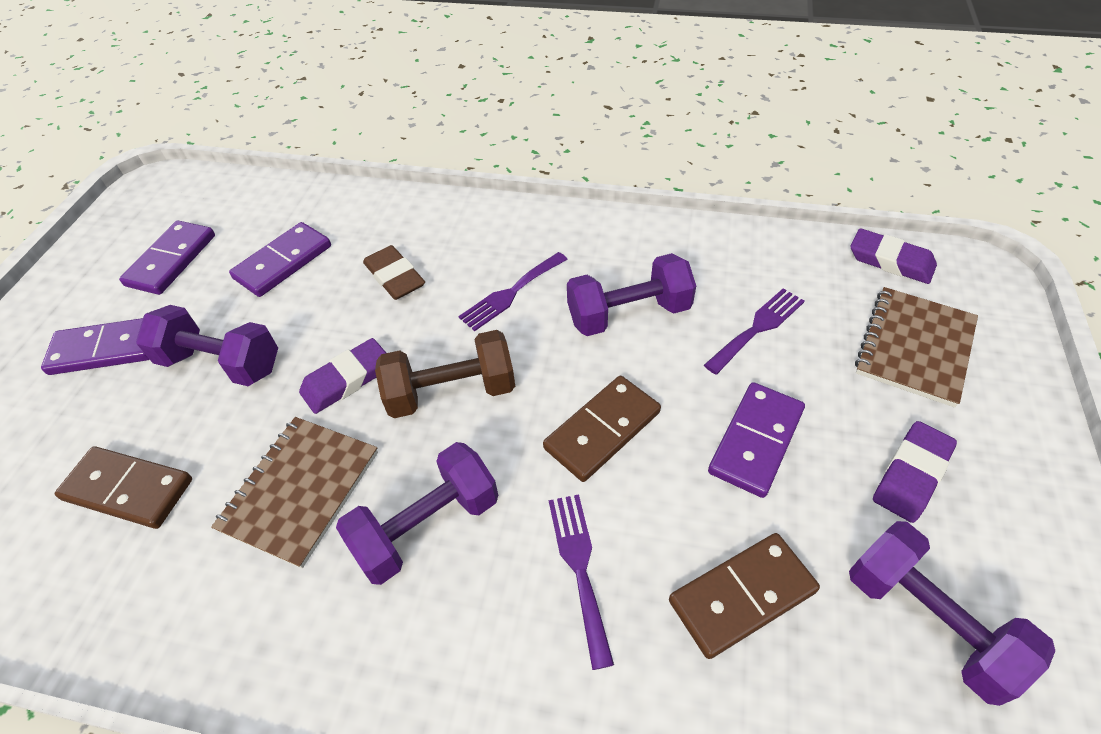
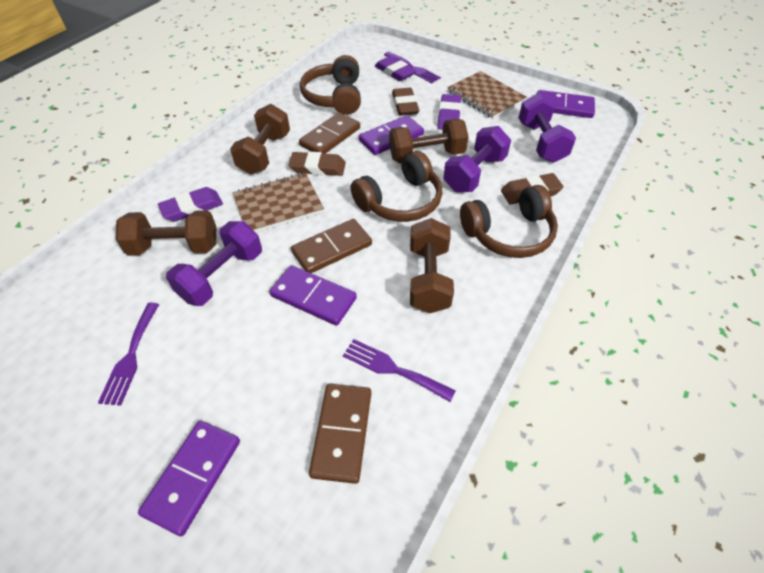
brown dumbbell: [375,330,515,418] = 1 -> [116,210,216,256] [230,104,290,175] [389,119,469,164] [410,218,454,313] = 4
brown eraser: [363,245,425,300] = 1 -> [289,152,346,176] [392,88,419,116] [501,173,563,205] = 3
brown headphones: none = 0 -> [300,55,361,115] [350,151,442,222] [460,185,558,258] = 3
purple dumbbell: [136,305,278,386] [336,442,498,585] [567,253,696,336] [849,521,1055,706] = 4 -> [166,221,262,306] [443,126,511,192] [519,93,576,163] = 3

